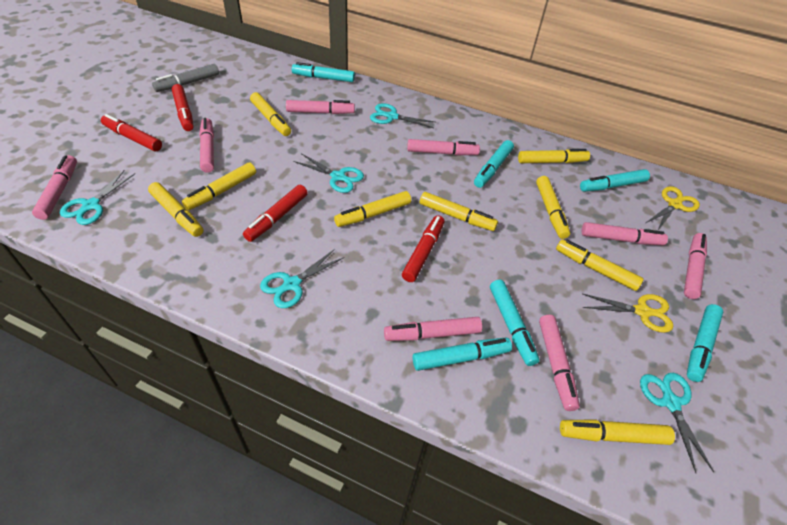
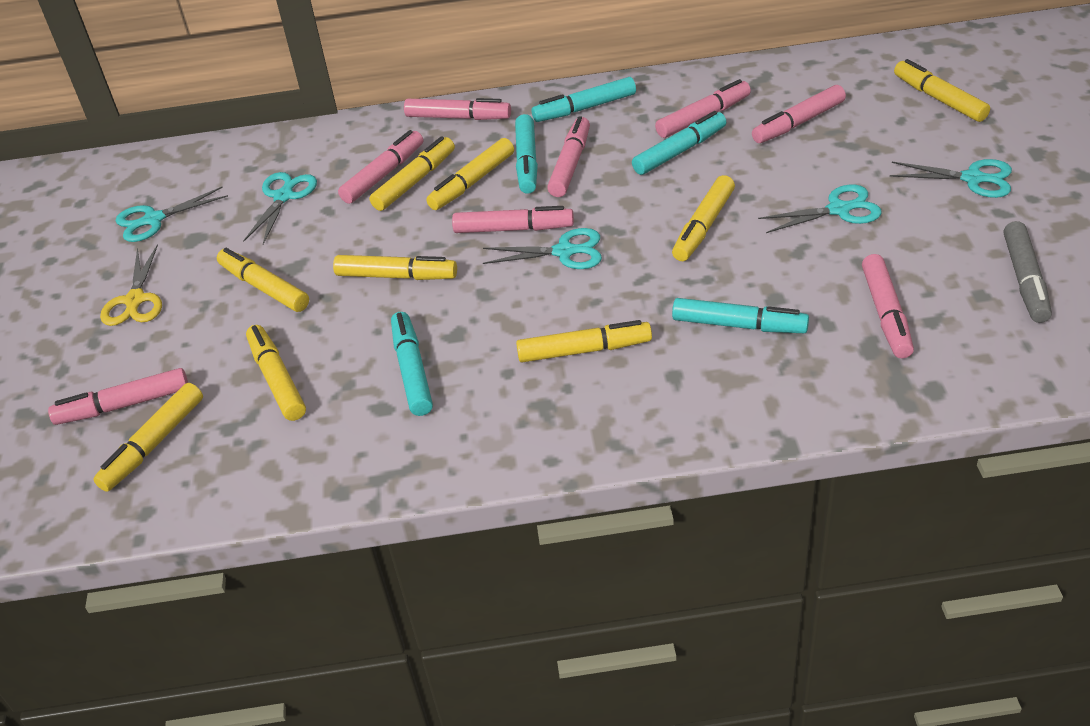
red marker: [101,114,162,151] [172,84,194,131] [243,185,308,242] [402,215,445,282] = 4 -> none = 0
turquoise marker: [292,62,355,82] [413,338,512,371] [474,140,514,188] [490,280,540,366] [580,169,650,192] [687,304,723,382] = 6 -> [391,312,433,416] [515,114,538,194] [532,77,636,122] [632,111,726,175] [672,298,809,333] = 5
yellow scissors: [583,294,673,333] [646,186,700,230] = 2 -> [100,245,162,326] = 1

